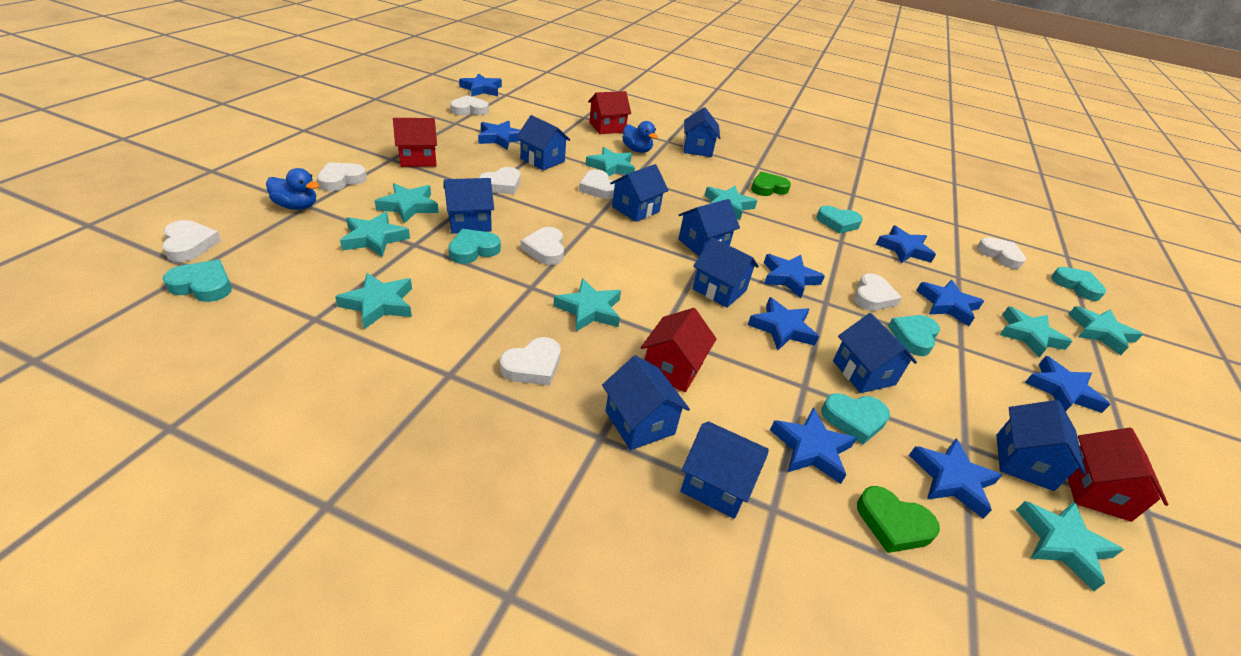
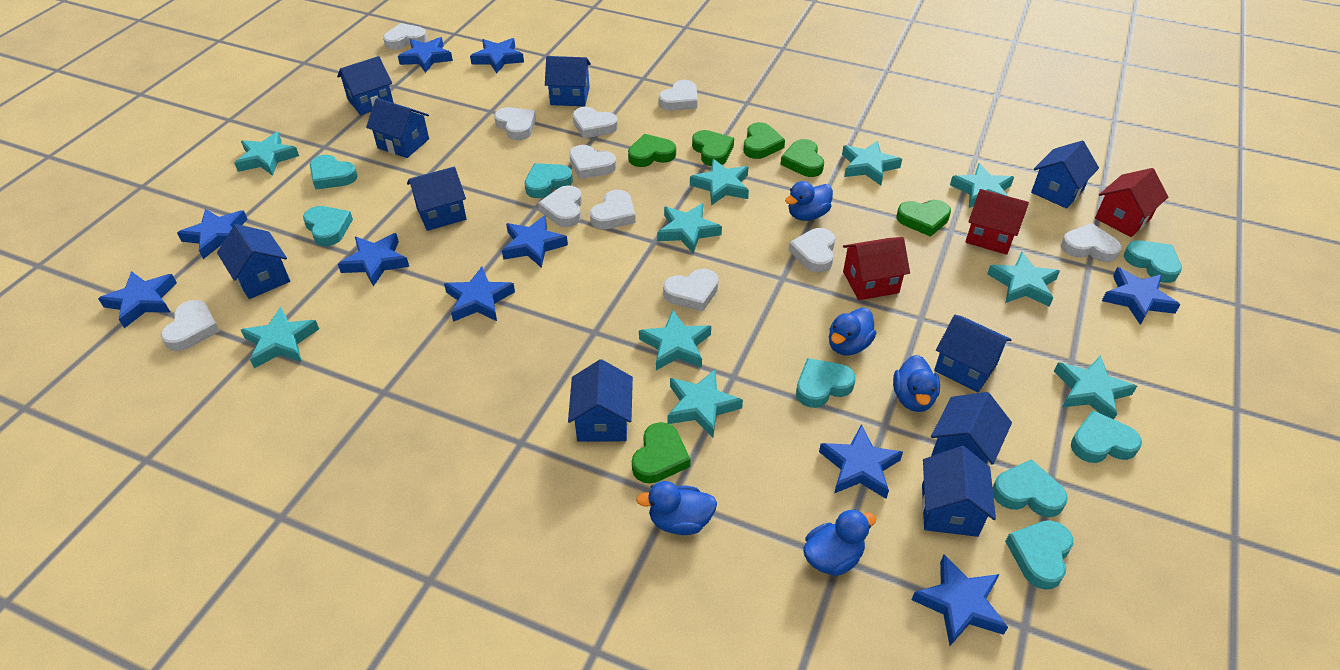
blue duck: [266,168,319,210] [622,121,658,153] = 2 -> [636,481,717,535] [785,181,833,221] [804,509,876,576] [829,308,876,356] [893,355,940,412] = 5
blue star: [459,73,502,97] [478,121,521,150] [748,297,819,351] [764,254,825,298] [770,407,857,484] [876,225,936,263] [909,439,1002,519] [916,280,984,326] [1025,356,1110,413] = 9 -> [98,271,177,328] [177,209,248,259] [338,233,409,286] [398,37,453,73] [444,267,515,322] [470,38,524,73] [502,215,568,268] [819,424,903,499] [911,555,1008,646] [1102,267,1180,325] = 10
green heart: [751,172,791,196] [857,486,940,553] = 2 -> [628,134,676,167] [632,422,691,484] [692,130,734,166] [744,122,785,159] [780,139,824,177] [897,200,951,237] = 6
red house: [393,118,437,167] [588,91,631,134] [641,308,717,392] [1068,428,1168,522] = 4 -> [843,237,910,300] [965,189,1029,255] [1095,168,1168,237] = 3
turquoise heart: [163,260,232,302] [448,229,501,264] [817,205,863,234] [821,393,890,444] [888,315,940,356] [1051,267,1106,301] = 6 -> [303,206,353,246] [310,155,358,190] [525,163,573,198] [796,358,856,408] [993,459,1068,517] [1005,520,1073,590] [1071,410,1142,463] [1124,240,1182,283] = 8
turquoise star: [335,273,412,329] [340,212,410,257] [375,183,439,223] [553,278,621,332] [585,147,635,176] [705,186,757,220] [1000,306,1073,358] [1016,501,1124,591] [1068,306,1143,355] = 9 -> [234,132,299,176] [241,307,319,368] [639,310,711,370] [657,203,722,254] [667,370,743,438] [690,159,749,206] [842,140,902,185] [950,163,1014,208] [987,251,1060,307] [1054,355,1137,419] = 10
white heart: [162,220,221,262] [317,162,367,191] [450,95,489,115] [479,167,521,194] [500,337,561,385] [521,227,564,265] [579,169,615,199] [854,273,902,311] [977,237,1026,269] = 9 -> [161,300,220,351] [383,23,427,50] [494,107,536,140] [538,185,582,227] [569,145,616,179] [573,107,618,139] [590,190,636,229] [659,80,698,111] [663,269,719,311] [789,228,835,273] [1061,223,1122,262] = 11

